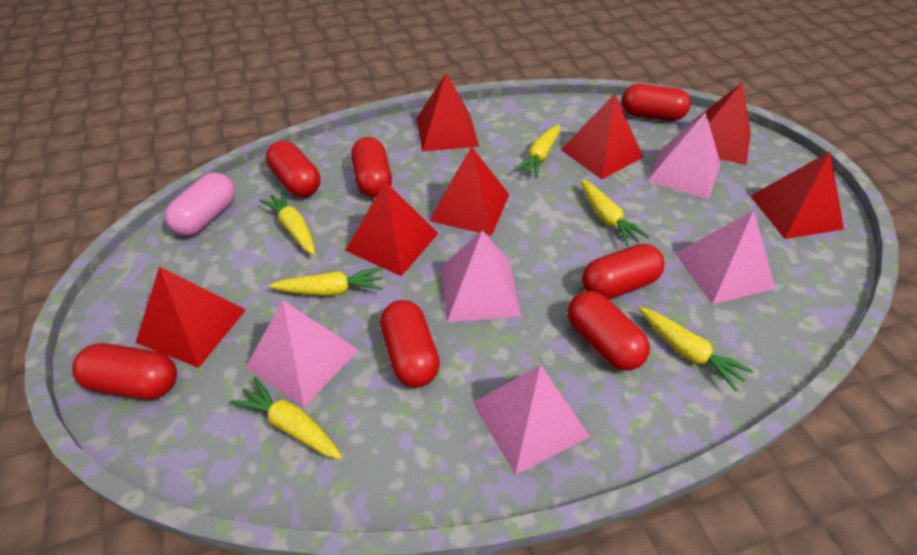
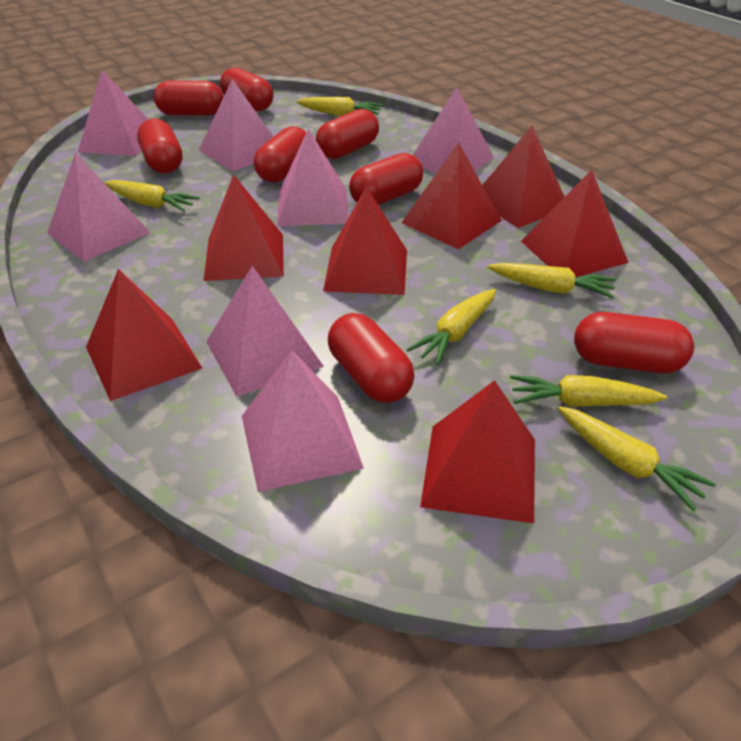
pink capsule: [165,172,235,236] = 1 -> none = 0
pink pyramid: [246,300,358,407] [441,230,521,322] [473,365,590,475] [647,112,721,199] [675,210,775,305] = 5 -> [47,152,151,262] [78,70,149,156] [199,79,273,171] [206,266,324,397] [242,350,364,492] [277,129,349,226] [413,87,494,173] = 7
red capsule: [72,343,177,399] [266,141,320,197] [351,137,392,198] [380,300,440,387] [567,291,650,371] [582,244,665,299] [621,84,691,121] = 7 -> [137,119,182,173] [154,81,224,116] [220,67,273,111] [254,126,307,182] [316,109,379,159] [328,313,415,403] [349,153,423,205] [574,312,694,373] = 8

